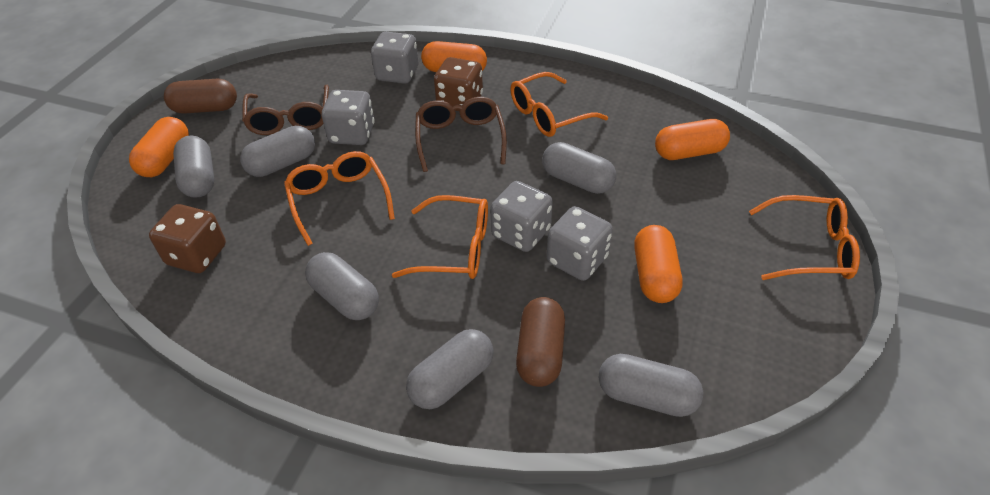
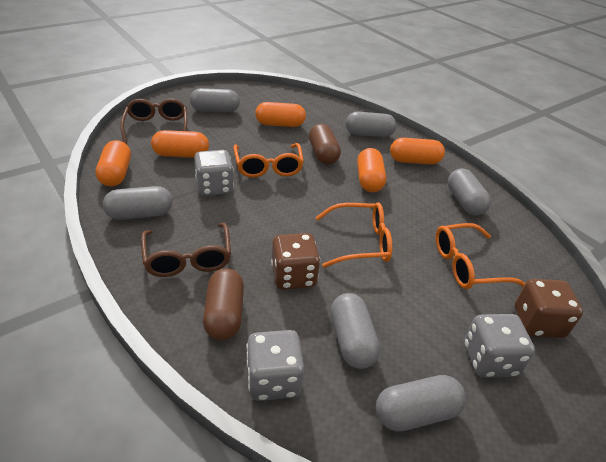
grey dice: [322,90,375,145] [371,32,419,84] [490,181,553,252] [547,206,613,281] = 4 -> [194,150,234,196] [247,330,304,401] [464,314,535,378] = 3
orange capsule: [129,117,189,177] [421,41,487,72] [634,225,682,303] [655,119,730,160] = 4 -> [96,140,131,187] [151,130,209,158] [255,102,306,127] [357,148,386,192] [390,138,445,165] = 5
orange glasses: [284,151,395,246] [392,195,488,279] [510,72,608,137] [749,195,860,280] = 4 -> [233,143,304,178] [315,202,392,268] [436,223,525,289] = 3

